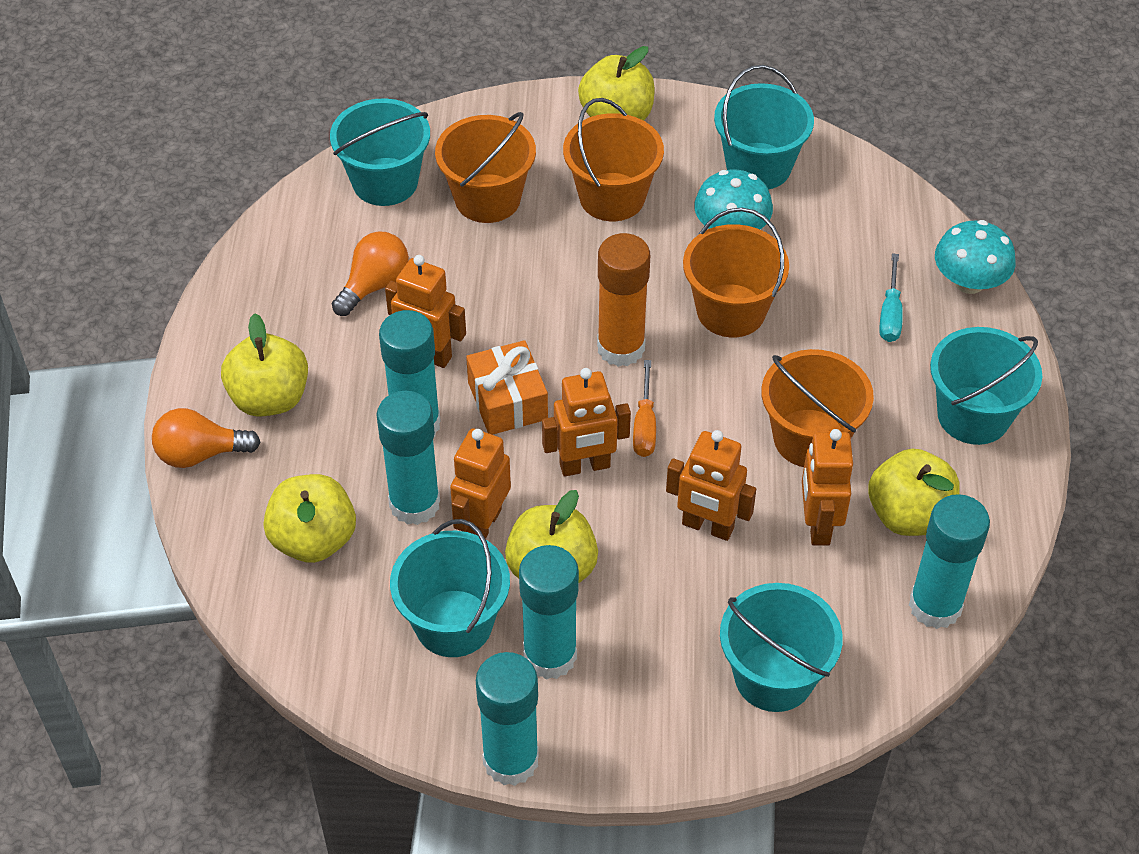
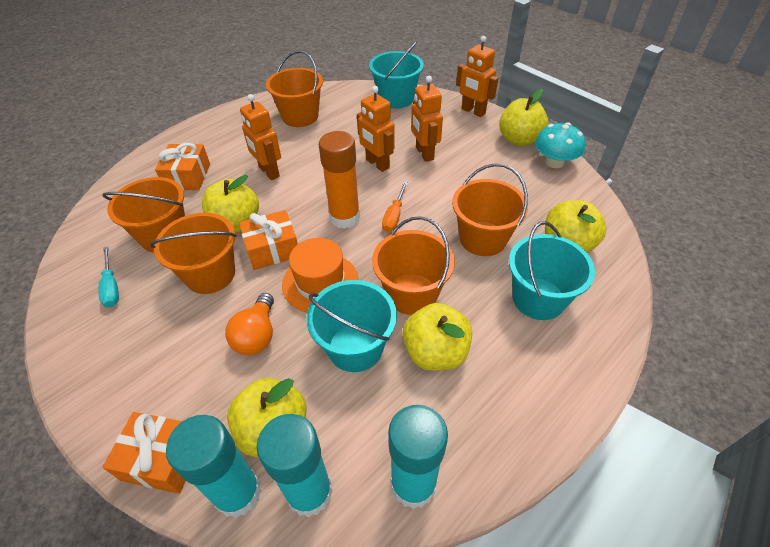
orange bucket: [435,112,536,223] [563,98,664,221] [683,207,789,337] [761,349,874,467] = 4 -> [103,177,185,253] [150,213,237,294] [266,50,323,127] [372,216,455,315] [452,163,528,256] = 5
orange gift: [466,340,548,435] = 1 -> [103,412,185,494] [155,143,210,190] [239,210,298,270] = 3
orange hat: none = 0 -> [282,238,359,312] = 1
orange light bulb: [152,408,260,468] [332,231,409,316] = 2 -> [225,293,274,355] = 1
orange robot: [385,255,466,368] [450,428,511,539] [542,368,631,477] [666,430,756,541] [802,429,853,545] = 5 -> [240,94,281,180] [357,86,395,172] [411,76,443,162] [456,36,498,117] = 4
turquoise bucket: [330,98,430,206] [390,519,510,657] [714,65,814,190] [720,583,843,712] [930,327,1042,445] = 5 -> [306,280,397,372] [369,41,424,109] [509,221,595,320] = 3
turquoise glue stick: [376,391,440,525] [379,310,441,437] [476,652,539,786] [519,545,579,680] [909,494,990,629] = 5 -> [166,415,261,518] [257,414,333,517] [388,405,448,509] = 3
turquoise mushroom: [694,169,773,229] [935,220,1015,294] = 2 -> [535,122,585,168] = 1

